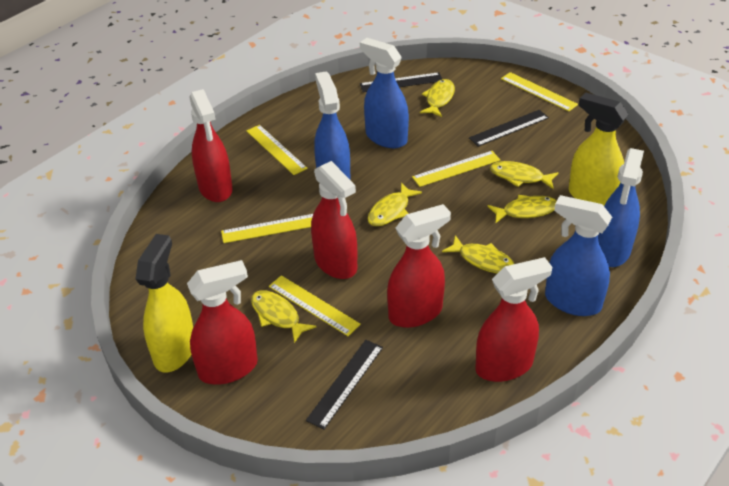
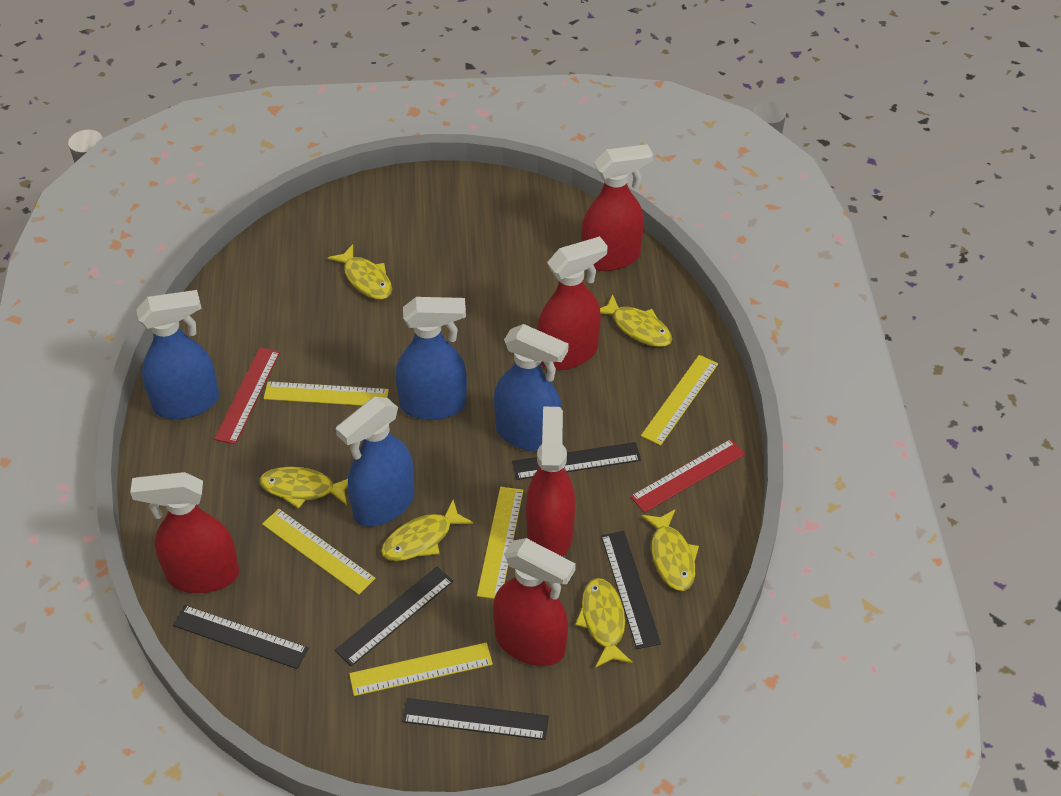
black ruler: [306,340,383,430] [360,72,442,92] [469,110,549,147] = 3 -> [173,605,308,669] [335,566,453,666] [402,698,549,740] [512,442,641,480] [601,531,661,649] = 5
red ruler: none = 0 -> [214,347,280,444] [630,439,745,513] = 2
yellow spray bottle: [136,234,193,373] [569,92,629,206] = 2 -> none = 0

